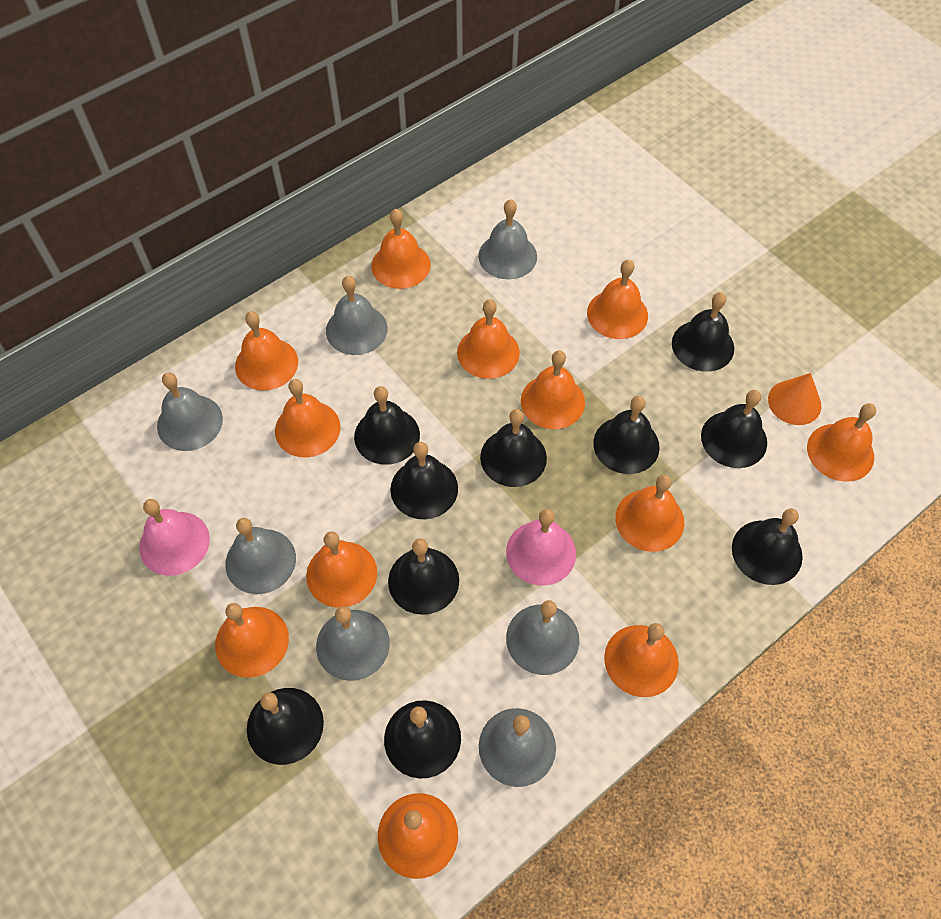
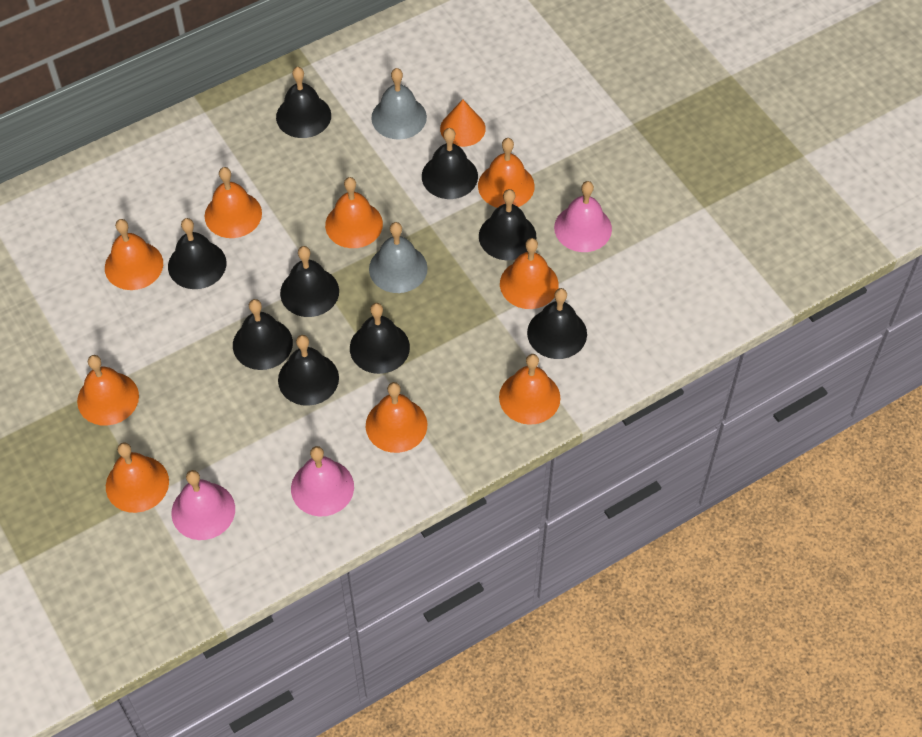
black bell: [247,688,324,765] [354,386,420,465] [384,700,461,779] [388,539,459,615] [390,442,458,519] [480,409,547,487] [593,396,660,474] [672,292,734,372] [701,390,767,468] [732,508,803,585] = 10 -> [168,218,226,289] [233,299,293,370] [276,67,331,138] [278,335,339,406] [280,246,339,317] [350,303,410,374] [422,128,478,199] [479,189,536,260] [527,288,587,359] = 9
grey bell: [157,372,223,451] [225,518,296,594] [316,606,390,681] [326,276,388,355] [478,199,537,279] [479,708,556,787] [506,600,579,675] = 7 -> [369,222,428,293] [371,68,427,140] = 2
orange bell: [215,603,289,678] [235,311,298,391] [275,379,341,458] [306,531,377,608] [371,209,431,289] [378,793,458,879] [457,299,520,379] [521,350,585,429] [587,260,648,339] [604,623,679,697] [615,474,684,552] [807,403,876,482] = 12 -> [77,355,139,426] [105,219,163,290] [106,442,169,513] [204,167,262,238] [325,177,383,248] [366,382,427,453] [478,138,535,208] [499,354,560,425] [500,238,559,309] = 9
pink bell: [139,499,210,576] [506,509,576,585] = 2 -> [171,470,235,540] [291,446,354,517] [554,181,612,252] = 3

